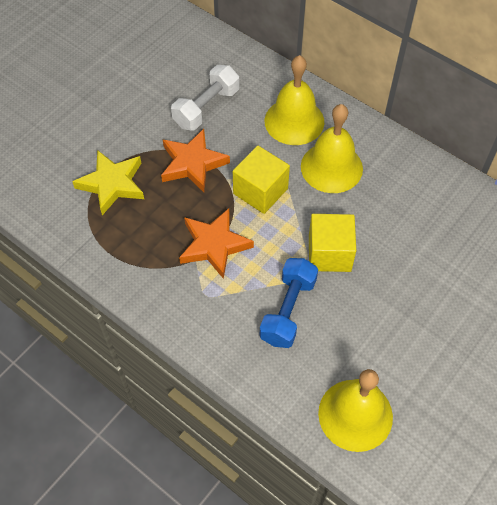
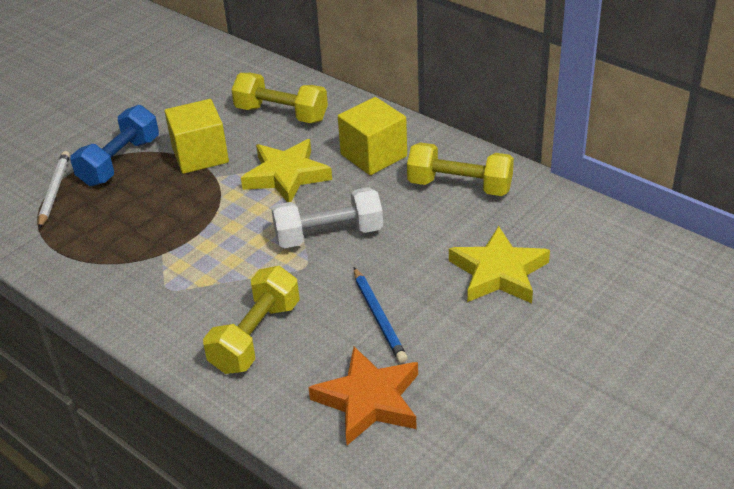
blue pencil: none = 0 -> [354,267,408,363] = 1
orange star: [161,129,230,192] [179,208,254,279] = 2 -> [308,347,418,445] = 1
white pencil: none = 0 -> [38,151,70,229] = 1
yellow bell: [265,55,324,145] [301,104,363,193] [318,369,393,452] = 3 -> none = 0
yellow dumbbell: none = 0 -> [203,266,300,374] [231,73,328,123] [407,142,514,196] = 3
yellow star: [72,150,144,215] = 1 -> [241,139,332,202] [449,226,550,303] = 2

